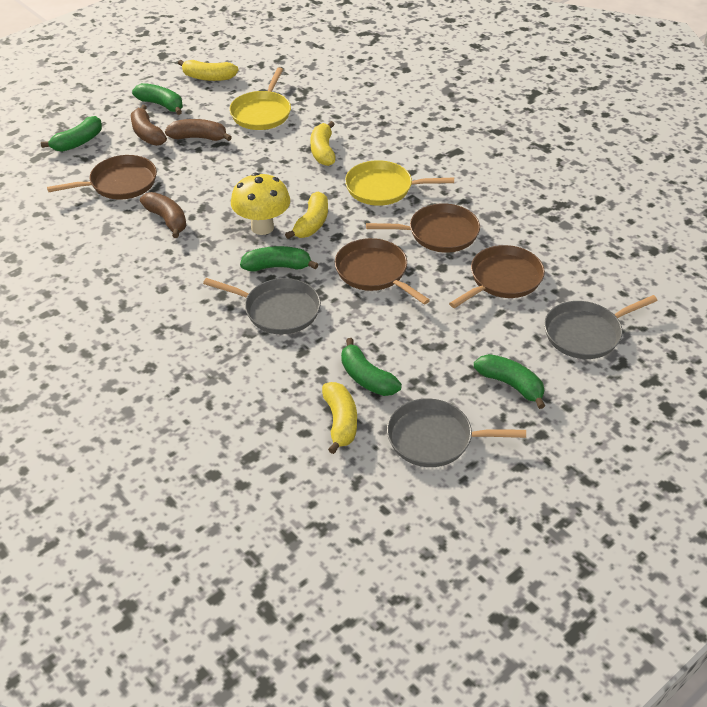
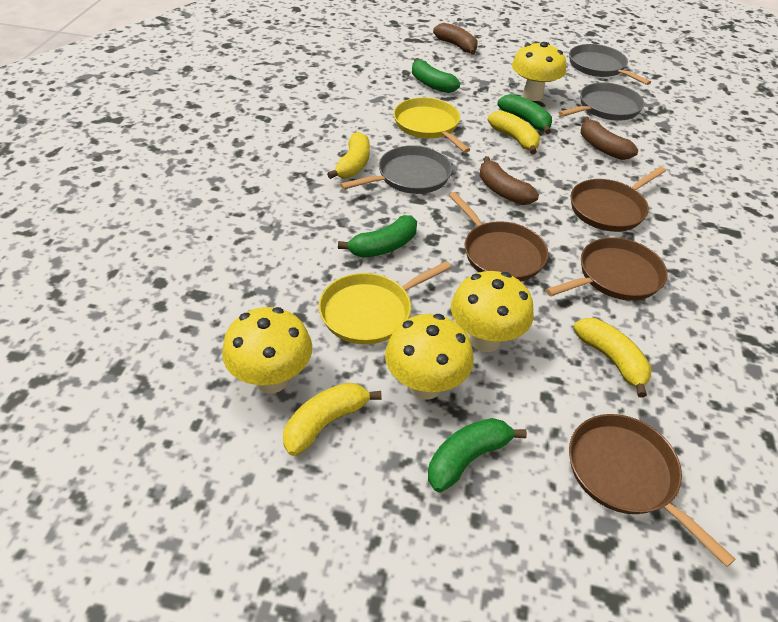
green banana: [41,116,102,152] [132,83,183,115] [240,246,319,272] [341,338,402,396] [474,354,545,409] = 5 -> [338,215,417,258] [412,58,460,93] [428,418,527,492] [497,94,552,134] = 4
yellow mushroom: [231,173,290,235] = 1 -> [222,307,312,393] [385,314,474,400] [451,271,534,352] [512,42,566,101] = 4

